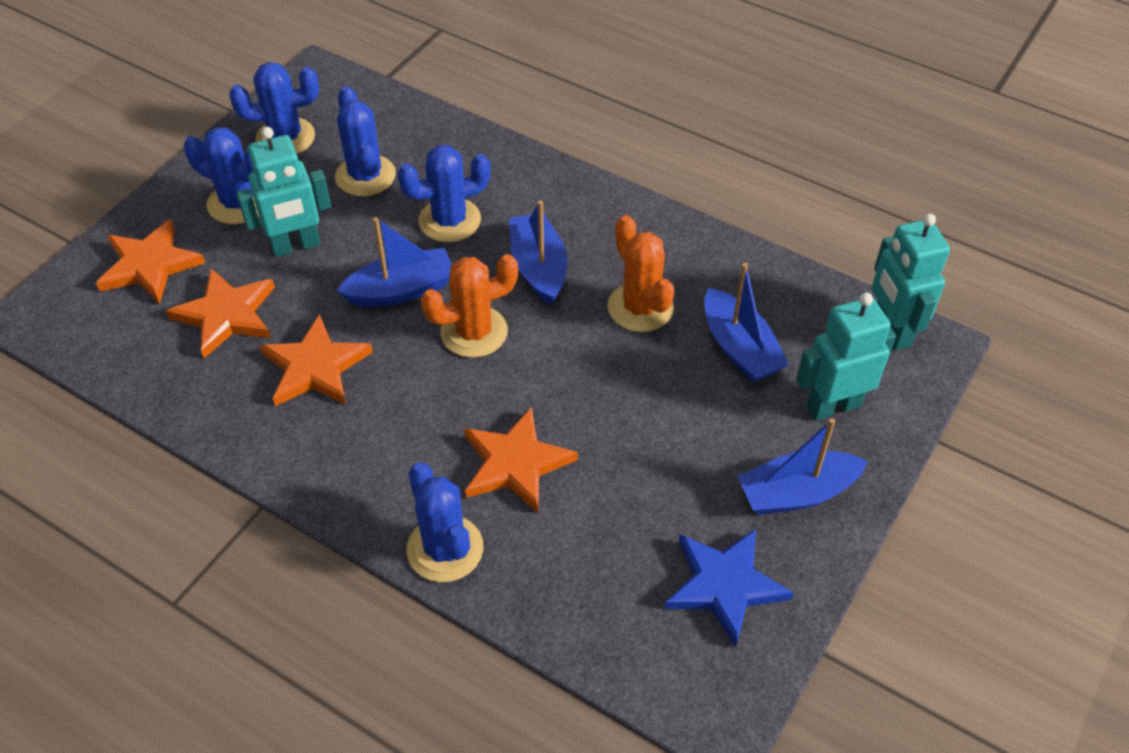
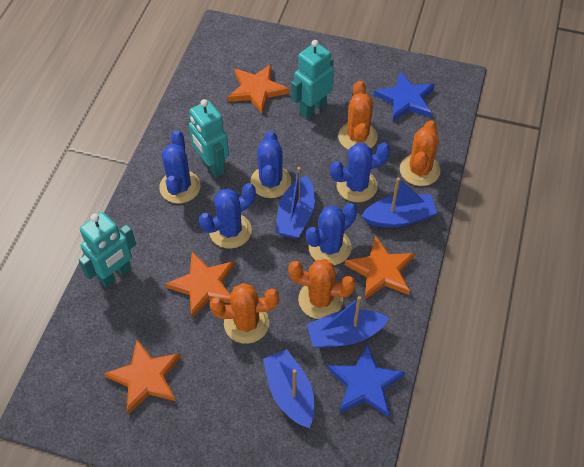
blue star: [664,529,793,647] = 1 -> [328,344,405,417] [374,71,435,121] = 2
orange cactus: [421,254,518,358] [608,215,674,332] = 2 -> [210,283,279,344] [288,259,356,319] [338,81,378,150] [400,120,440,186] = 4

